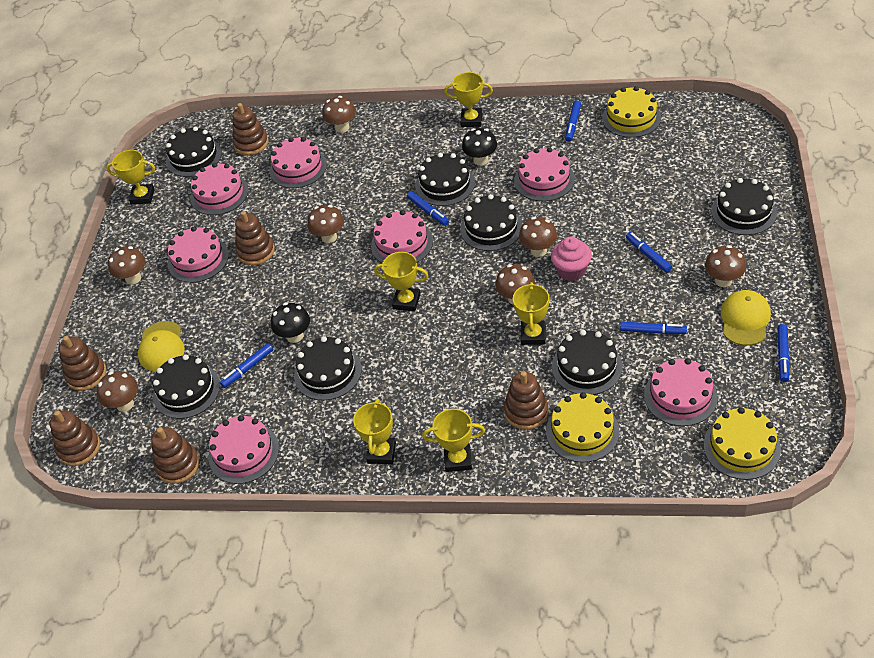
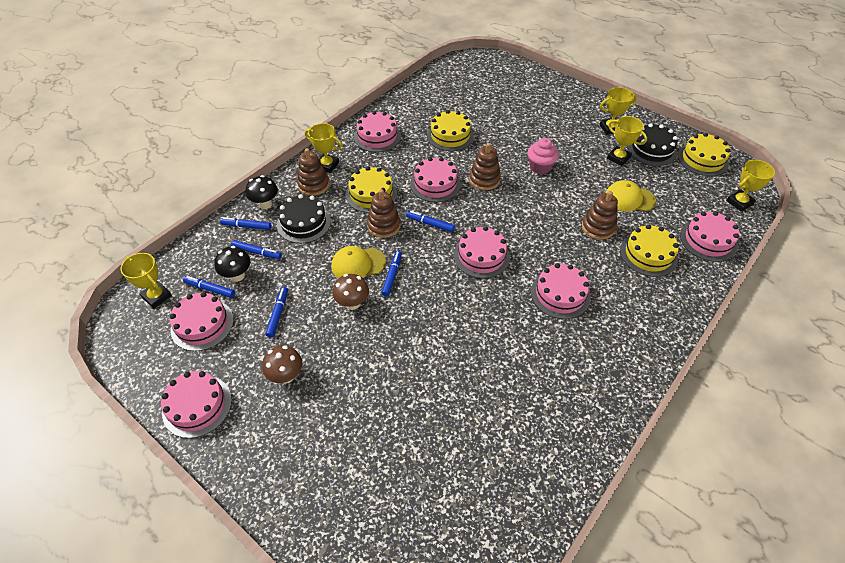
black cake: [153,354,220,419] [166,127,222,177] [294,336,362,400] [415,153,475,206] [460,194,522,251] [552,330,622,395] [711,178,777,235] = 7 -> [277,194,331,243] [628,123,678,166] = 2
brown mushroom: [97,371,138,412] [108,246,145,285] [307,205,344,243] [322,96,356,133] [495,264,535,304] [519,217,557,257] [705,245,746,287] = 7 -> [262,345,303,384] [333,274,369,310] = 2
brown stacking toy: [50,410,100,466] [59,336,106,391] [151,427,200,484] [232,103,268,155] [235,211,275,265] [504,371,548,430] = 6 -> [297,148,330,196] [367,189,401,238] [469,143,501,190] [582,191,618,240] = 4
yellow cake: [546,392,620,462] [602,86,661,138] [704,407,781,480] = 3 -> [346,166,397,213] [427,110,474,151] [620,225,679,277] [678,133,730,176] = 4
yellow trophy: [106,150,155,205] [353,399,396,464] [374,252,428,311] [422,409,485,472] [444,72,493,127] [513,282,549,345] = 6 -> [121,253,172,309] [305,123,342,173] [599,87,637,135] [607,116,647,166] [726,160,775,212] = 5

